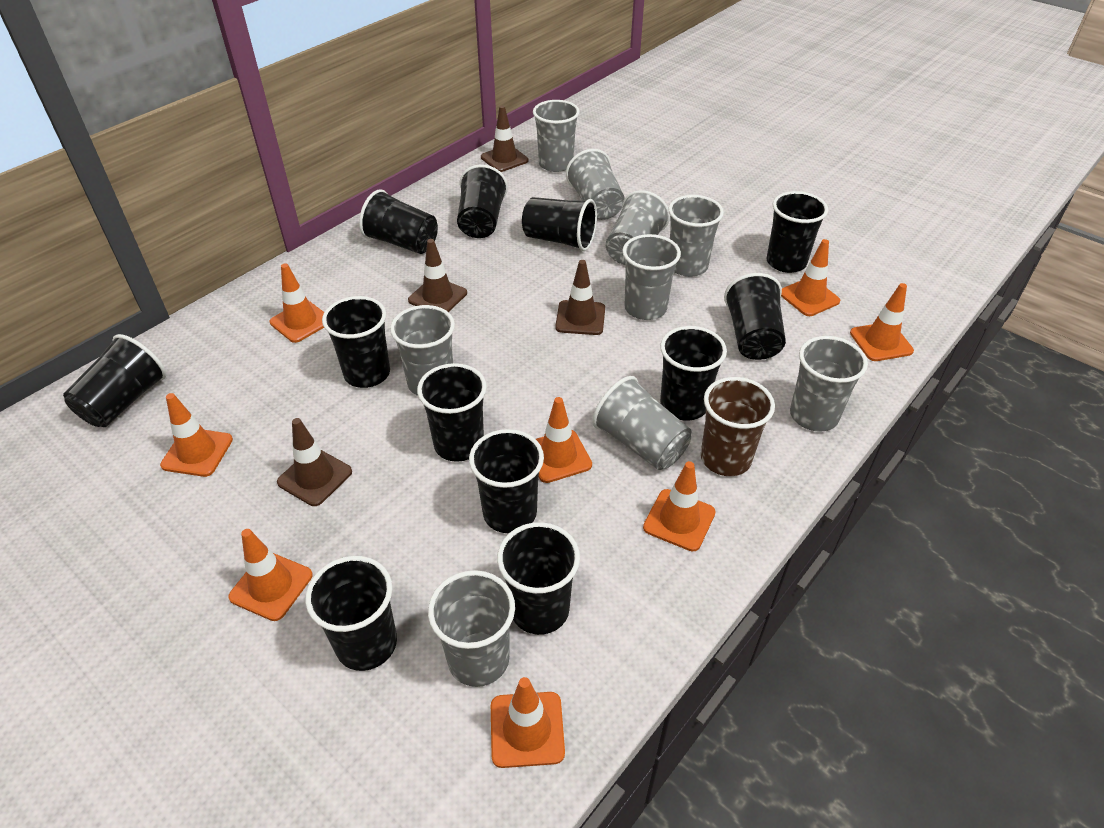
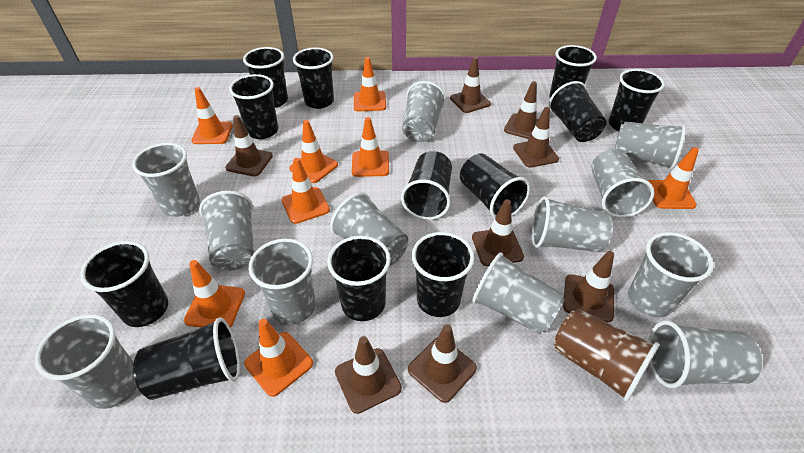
brown traffic cone: [277,418,352,506] [408,239,467,312] [481,105,528,172] [555,260,605,335] = 4 -> [225,115,273,177] [335,336,402,414] [408,324,477,403] [450,57,491,113] [472,199,524,266] [504,81,539,139] [513,107,559,168] [563,251,614,322] = 8
grey cup: [390,305,455,396] [428,570,515,687] [533,100,580,172] [566,149,625,220] [592,376,691,470] [606,190,670,265] [622,234,681,320] [668,195,724,277] [790,336,868,432] = 9 -> [35,314,137,409] [132,143,200,217] [199,191,254,270] [249,239,316,325] [330,192,408,266] [402,81,446,142] [472,253,565,335] [532,196,613,252] [591,149,654,218] [615,121,686,170] [628,232,714,317] [648,320,762,388] = 12

